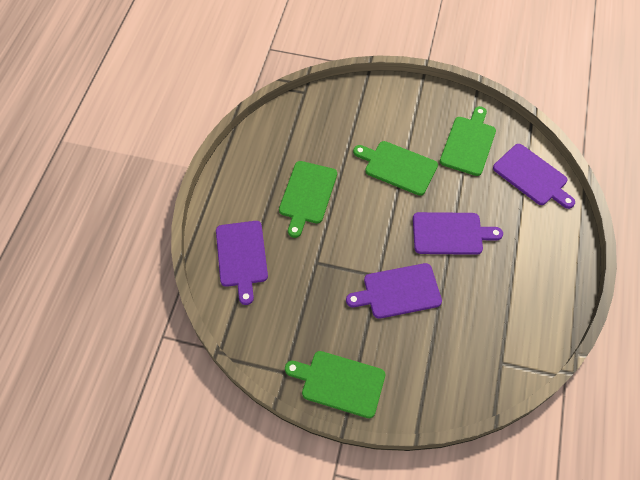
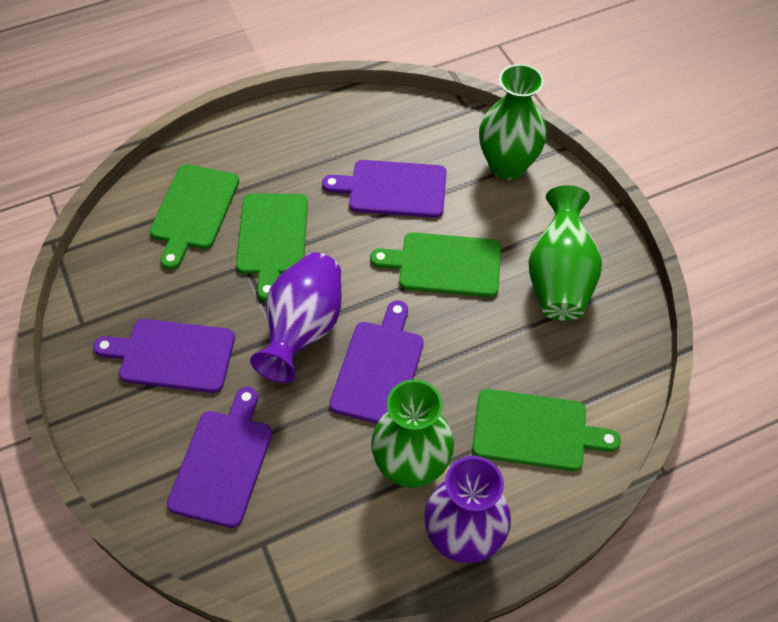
green vase: none = 0 -> [371,379,454,488] [479,64,547,180] [529,185,602,321] = 3
purple vase: none = 0 -> [250,252,341,383] [424,456,511,563] = 2

